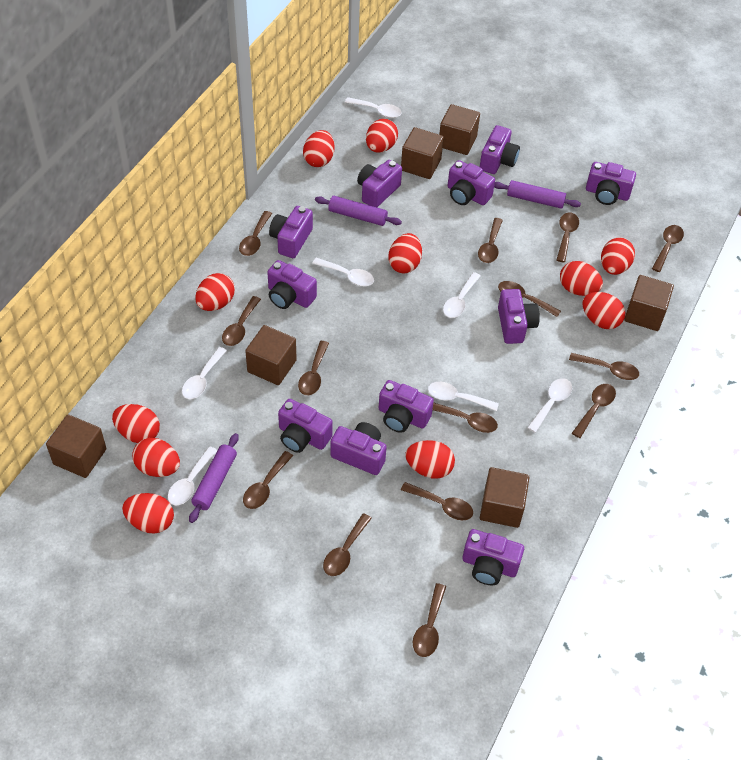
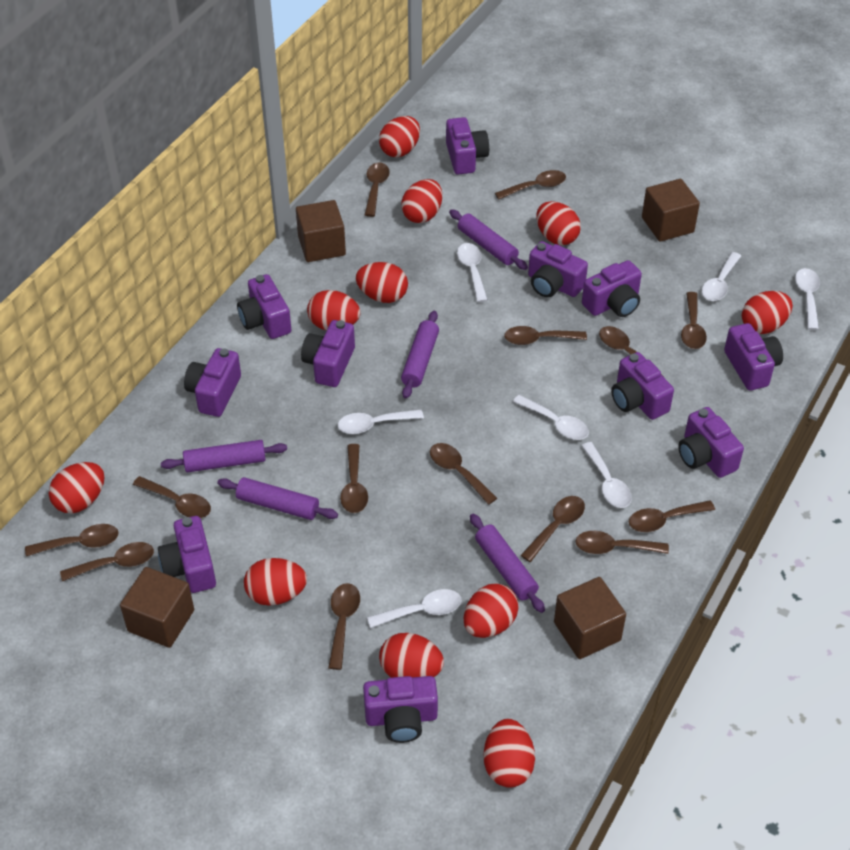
brown cube: [46,415,107,478] [245,325,297,385] [401,127,444,179] [439,104,480,155] [480,467,530,528] [624,275,674,331] = 6 -> [120,567,194,648] [296,200,346,262] [554,577,626,659] [642,179,700,242] = 4
purple rolling pin: [189,433,239,523] [315,196,402,226] [494,180,581,209] = 3 -> [161,440,287,472] [217,477,338,520] [401,311,439,399] [449,209,528,270] [470,514,545,613] = 5

